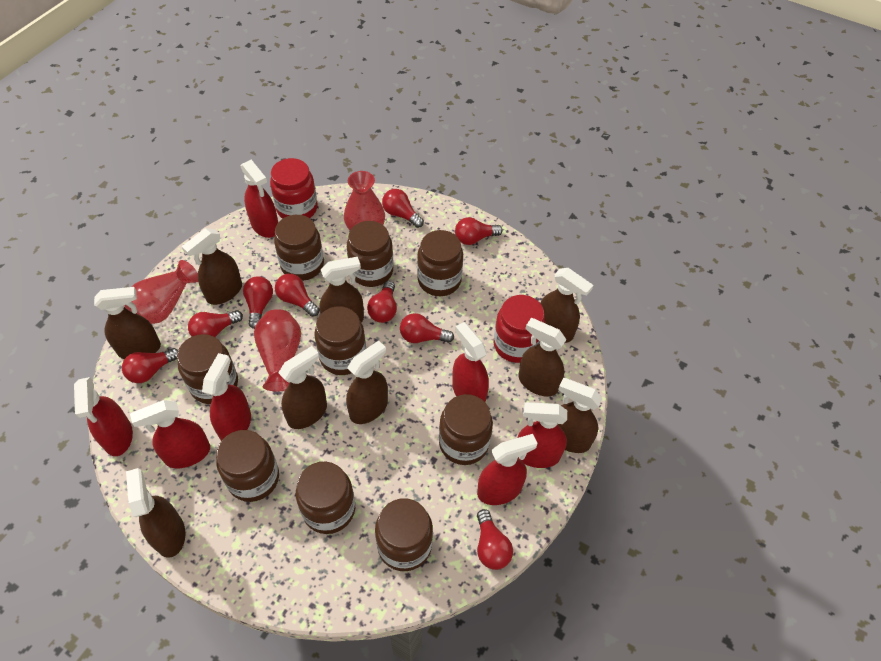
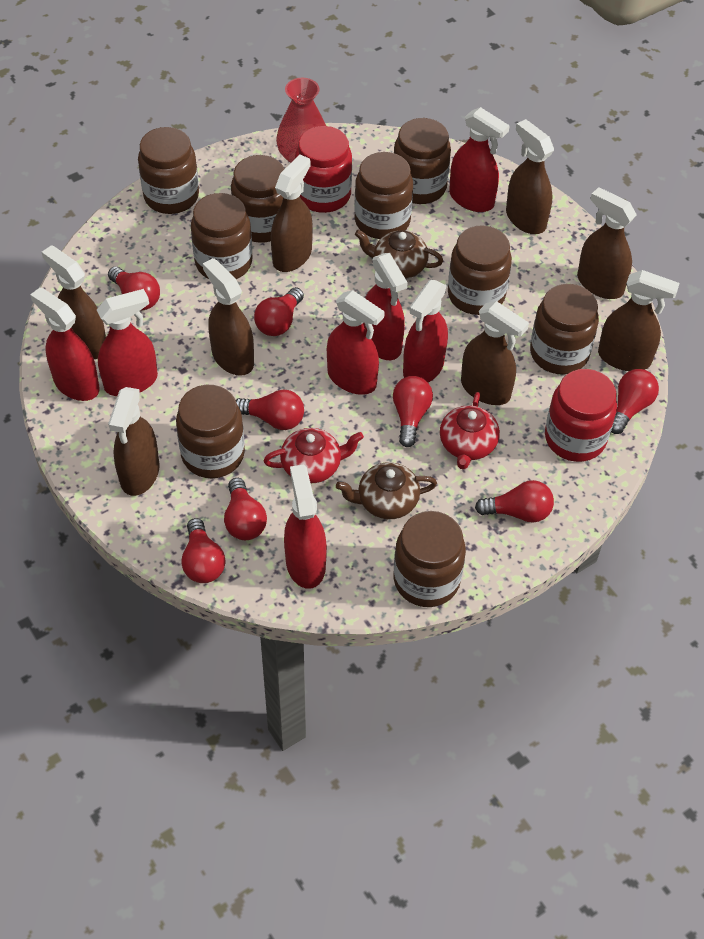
brown spray bottle: [94,287,161,359] [126,468,185,558] [182,228,242,305] [278,346,327,429] [319,257,364,323] [346,340,388,424] [519,318,566,396] [540,268,593,343] [557,378,602,453] = 9 -> [42,245,106,359] [108,387,160,496] [203,258,254,376] [271,154,313,272] [461,301,529,405] [506,119,554,234] [577,187,637,299] [598,270,679,371] = 8
brown teapot: none = 0 -> [336,462,437,519] [355,230,443,279] = 2
red light bulb: [122,348,178,383] [188,310,243,337] [243,276,273,329] [275,273,319,317] [367,281,397,323] [382,189,424,228] [400,313,454,343] [455,217,503,245] [477,509,513,570] = 9 -> [108,267,160,310] [181,518,225,583] [224,478,267,540] [236,389,304,430] [254,287,304,336] [393,376,433,447] [475,480,554,523] [611,369,659,434] = 8
red teapot: none = 0 -> [263,428,364,483] [440,392,500,470] = 2
red vase: [124,260,198,324] [254,309,301,391] [344,171,385,230] = 3 -> [276,78,326,163] = 1

